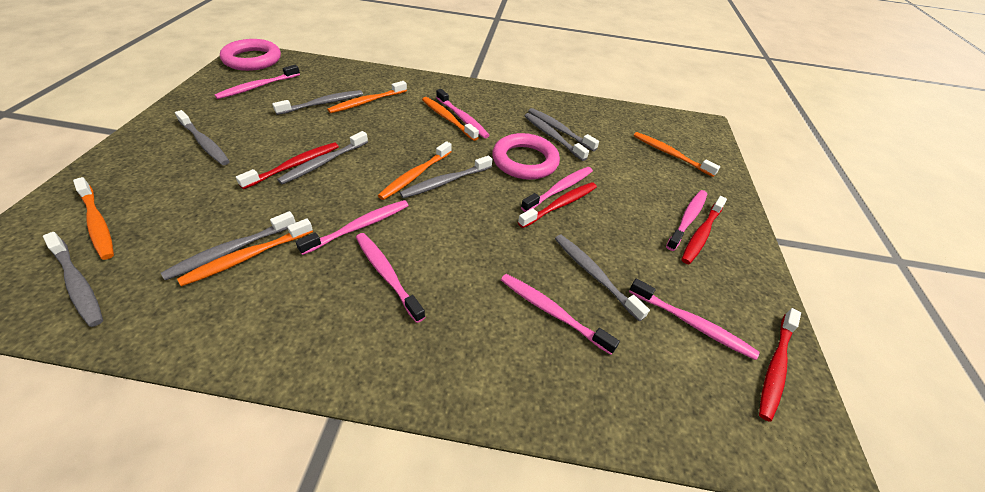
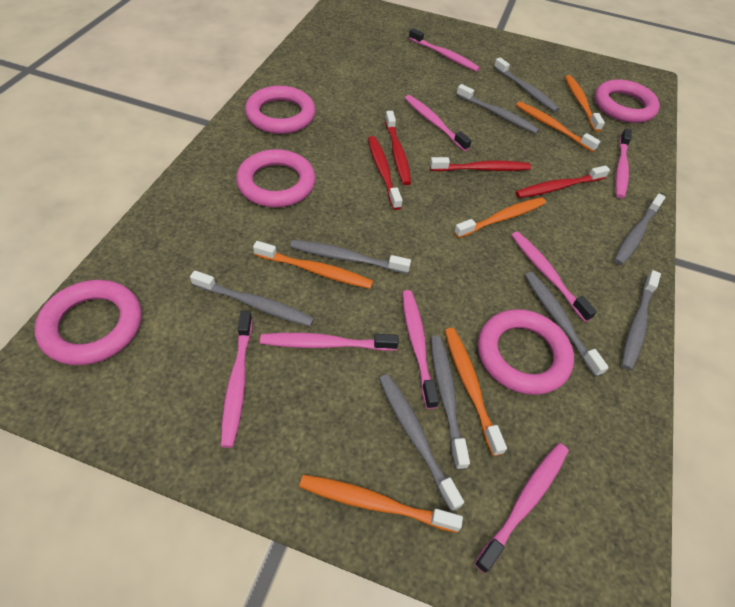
pink ring: [220,39,281,71] [492,133,560,180] = 2 -> [34,280,141,365] [236,149,316,208] [245,86,316,134] [478,309,574,395] [595,79,660,123] = 5

